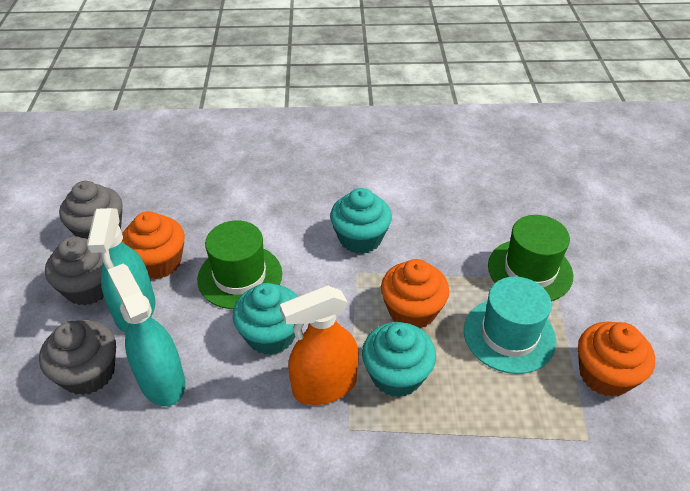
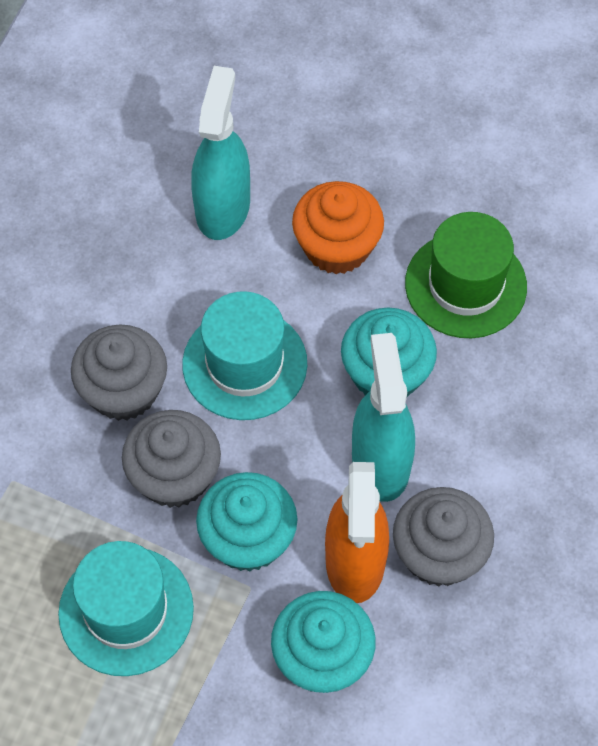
green hat: [197,220,282,309] [488,215,573,301] = 2 -> [405,212,527,338] = 1
orange cupcake: [122,211,185,279] [381,259,449,329] [578,322,655,397] = 3 -> [292,181,384,274] = 1
turquoise hat: [464,276,556,374] = 1 -> [58,541,194,676] [182,291,307,420] = 2

